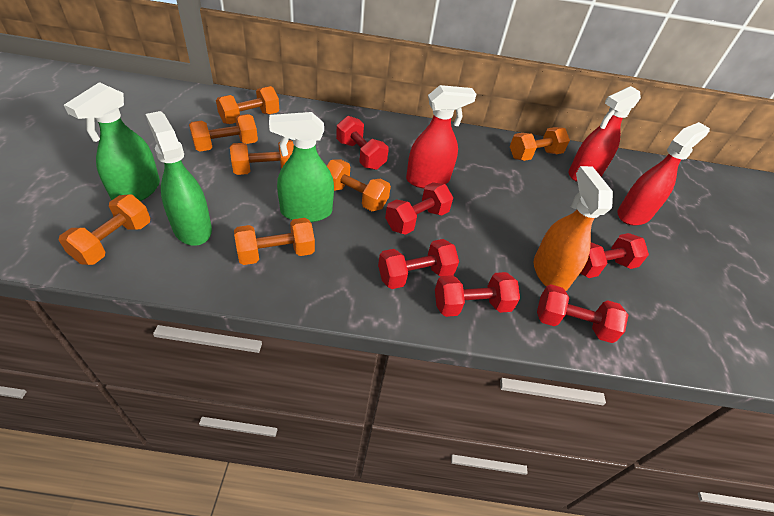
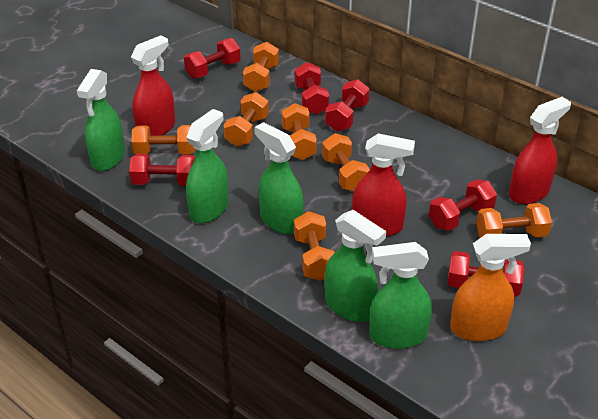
green spray bottle: [64,82,160,201] [145,111,212,246] [269,112,334,222] = 3 -> [77,69,125,171] [186,109,229,223] [254,122,304,234] [325,210,386,322] [369,242,432,349] = 5

